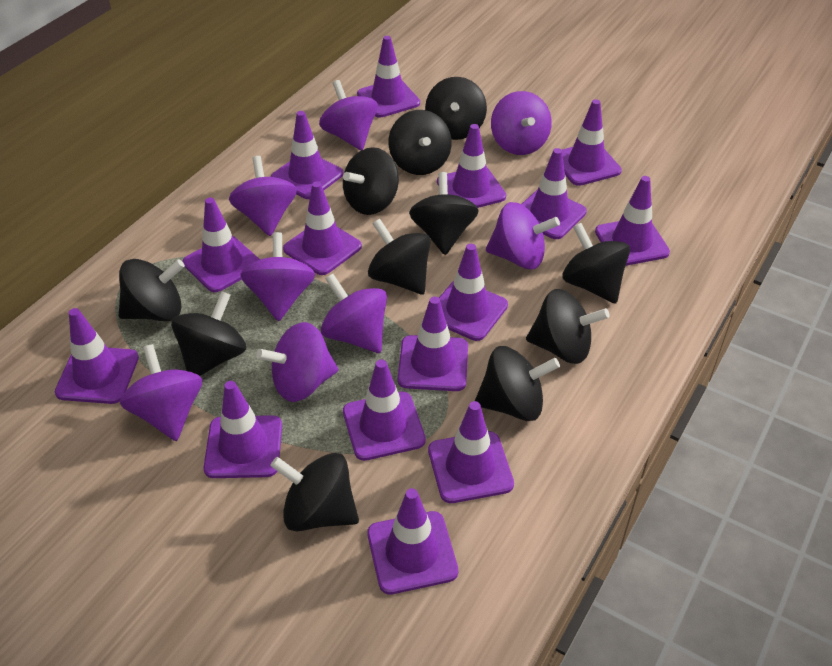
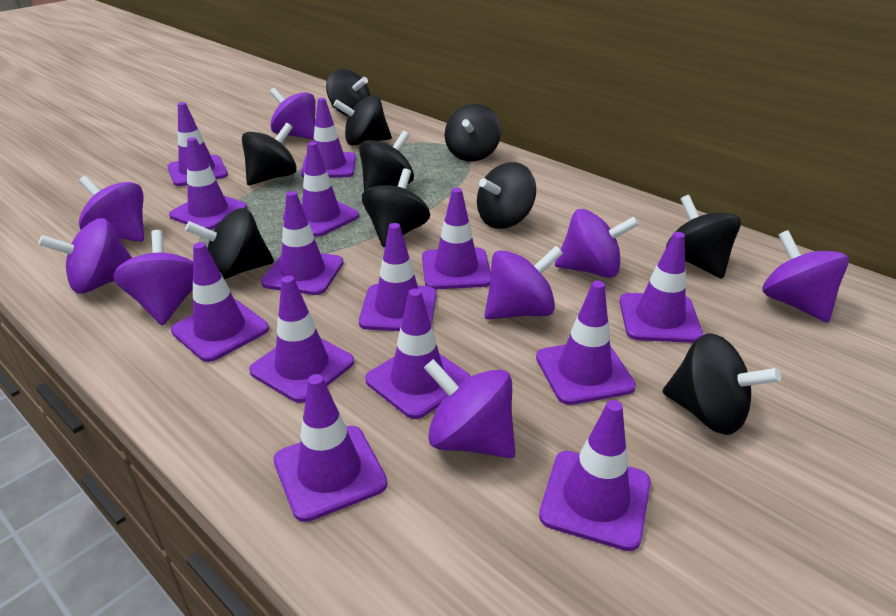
black spinning top: [119,259,185,321] [171,291,246,376] [270,453,359,531] [343,147,399,215] [368,219,431,295] [389,110,452,175] [409,172,479,255] [425,77,487,140] [475,346,560,421] [526,289,610,364] [562,223,630,304] = 11 -> [185,208,274,279] [242,123,297,185] [326,69,371,117] [333,95,392,146] [359,131,414,191] [362,168,430,247] [445,104,502,161] [477,162,536,229] [663,333,781,435] [666,195,741,279] = 10
purple traffic cone: [55,308,139,404] [183,198,260,292] [203,381,282,478] [271,111,343,199] [283,181,362,275] [343,359,426,461] [357,36,420,118] [367,488,458,595] [398,297,468,391] [428,401,514,503] [437,124,506,208] [439,244,508,341] [521,148,587,239] [562,99,622,186] [595,176,670,266] = 15 -> [167,102,228,186] [169,137,247,230] [171,242,269,362] [249,276,354,403] [261,191,343,295] [274,374,387,522] [283,142,359,237] [301,98,356,178] [359,223,437,331] [365,288,470,419] [422,188,491,290] [536,281,636,405] [539,400,651,551] [619,232,703,343] = 14

